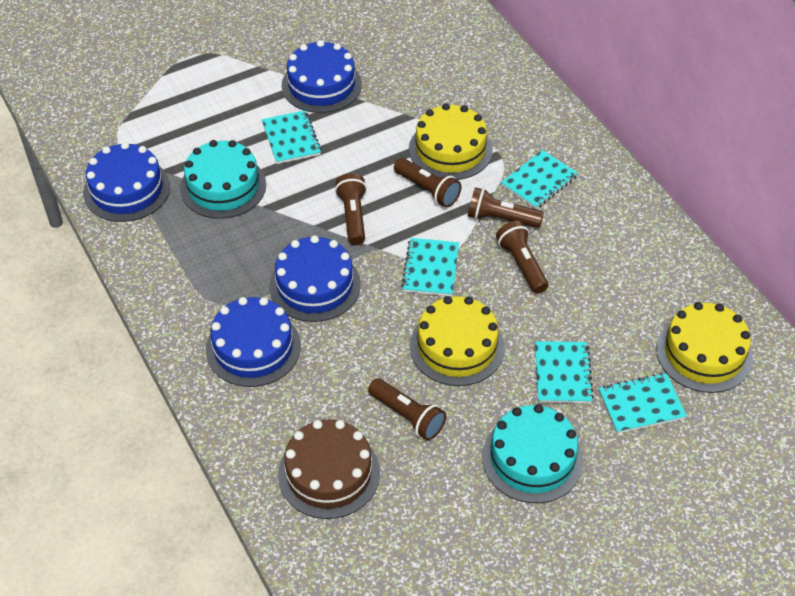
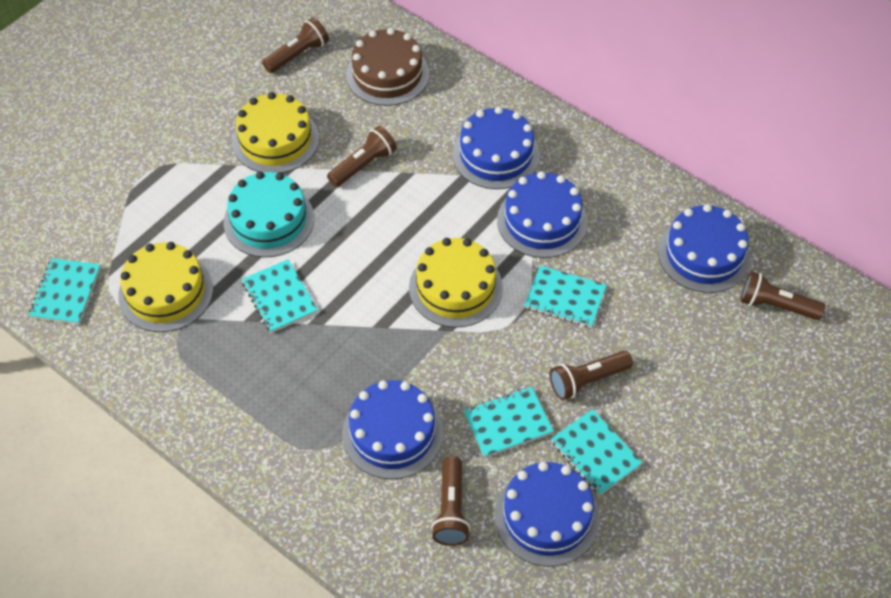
blue cake: [83,142,170,222] [206,297,301,387] [269,235,361,322] [282,40,362,113] = 4 -> [342,380,443,479] [453,106,540,189] [495,462,600,566] [497,171,588,258] [658,204,751,293] = 5
turquoise cake: [180,140,266,219] [482,404,583,503] = 2 -> [224,171,314,257] = 1

